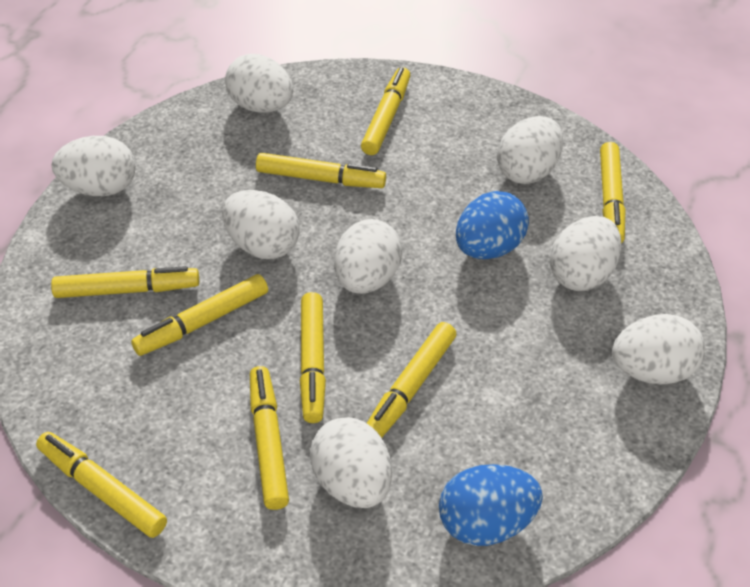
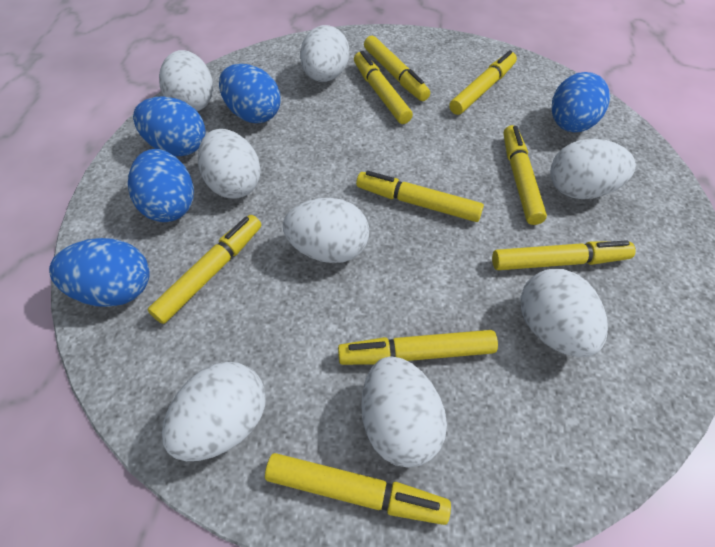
blue egg: [439,464,543,546] [456,191,529,259] = 2 -> [49,238,150,307] [128,149,194,222] [133,96,205,156] [219,64,281,123] [552,72,610,132] = 5

